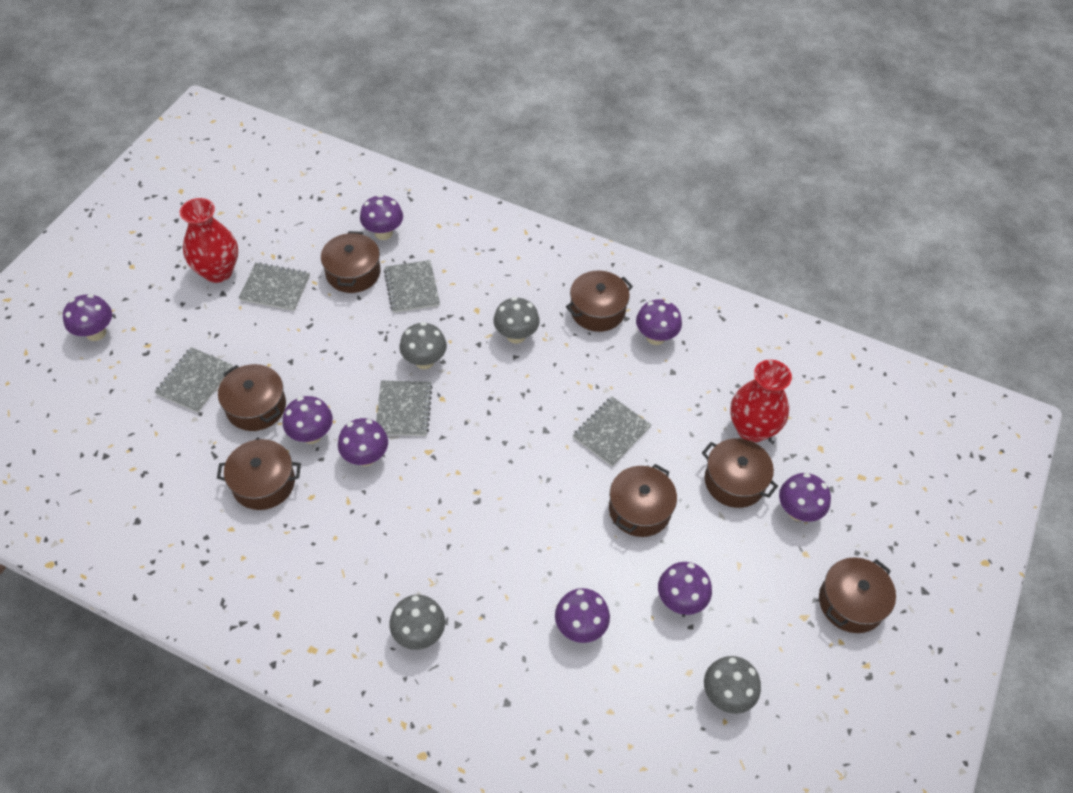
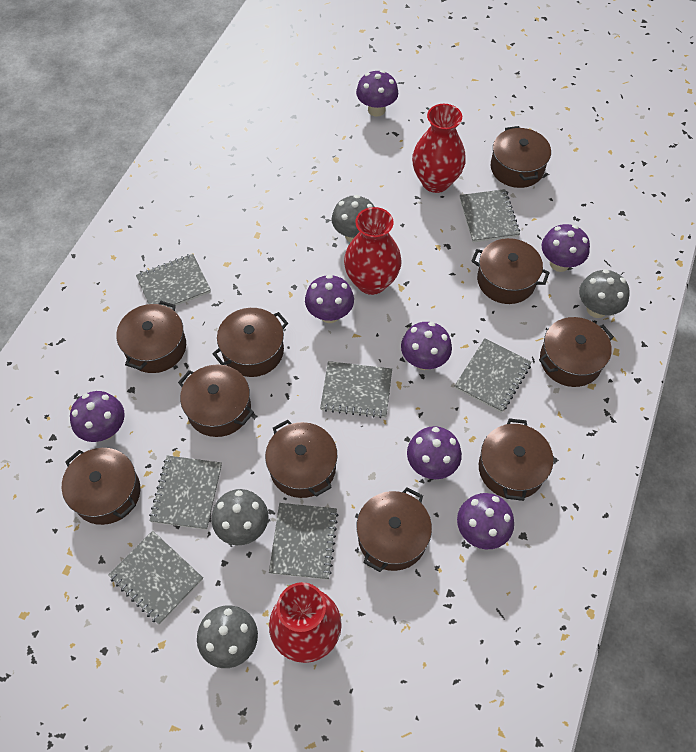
brown pot: [217,439,301,510] [218,364,286,431] [321,231,381,293] [566,271,633,332] [609,464,677,537] [702,438,778,508] [819,557,896,633] = 7 -> [62,448,140,525] [116,301,186,373] [178,365,254,437] [212,308,288,377] [265,420,338,498] [356,487,432,572] [471,238,550,304] [479,418,553,501] [491,126,551,188] [539,317,614,387] = 10
grey notebook: [155,347,233,412] [239,262,310,311] [376,380,433,436] [384,260,440,313] [573,397,651,467] = 5 -> [108,531,203,625] [136,254,211,308] [149,455,222,530] [269,503,338,580] [320,361,392,418] [455,338,532,413] [460,189,520,242] = 7
purple mushroom: [63,294,112,341] [282,396,333,444] [338,418,388,466] [360,194,403,240] [555,588,610,643] [636,299,682,345] [658,562,712,615] [779,473,831,522] = 8 -> [70,391,125,442] [305,274,354,323] [356,70,398,117] [401,322,452,370] [407,426,462,479] [457,493,514,549] [542,224,590,272] = 7
red vase: [180,198,238,283] [730,360,792,442] = 2 -> [269,582,342,663] [344,207,402,295] [412,104,466,193] = 3

